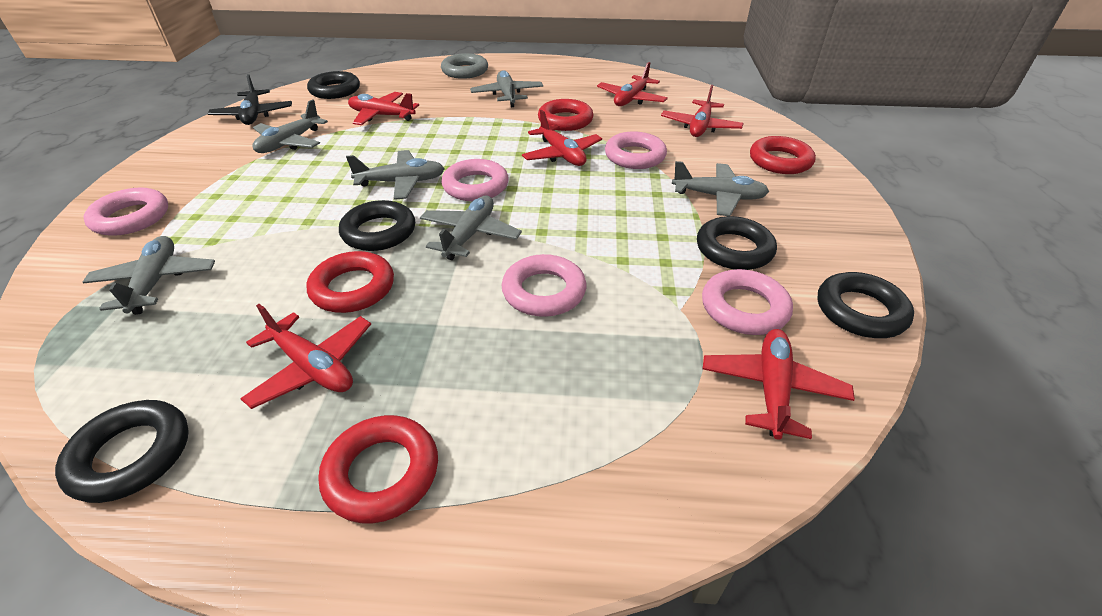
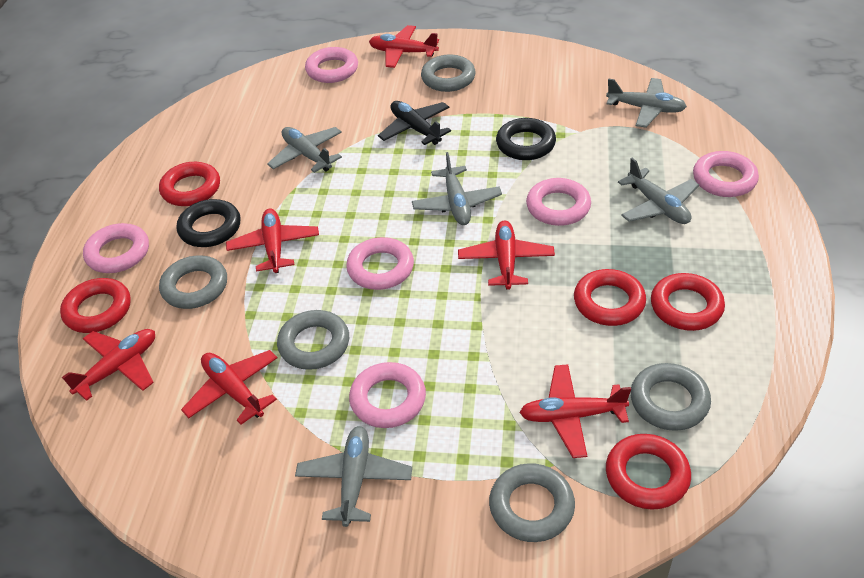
black ring: [55,400,189,503] [307,71,360,99] [339,200,415,251] [697,216,777,270] [817,272,914,338] = 5 -> [177,199,241,247] [496,118,556,160] = 2
grey plane: [83,236,215,315] [253,99,328,153] [346,150,445,200] [420,196,522,260] [470,70,543,107] [672,161,769,216] = 6 -> [267,127,342,173] [295,426,412,527] [412,152,502,225] [606,78,687,128] [618,158,699,224] = 5
grey ring: [441,53,488,79] = 1 -> [159,256,227,309] [277,310,349,370] [421,55,476,92] [489,463,575,542] [631,363,711,431] = 5
pink ring: [83,187,168,236] [441,159,509,201] [502,254,587,317] [605,131,667,169] [702,269,793,335] = 5 -> [83,223,149,273] [305,47,358,83] [346,237,414,290] [349,362,426,428] [526,178,591,226] [693,151,759,197] = 6
red ring: [306,251,394,313] [318,415,438,523] [538,99,594,131] [750,136,816,174] = 4 -> [60,278,131,333] [159,162,220,206] [574,269,646,326] [606,434,691,509] [651,273,725,331] = 5

